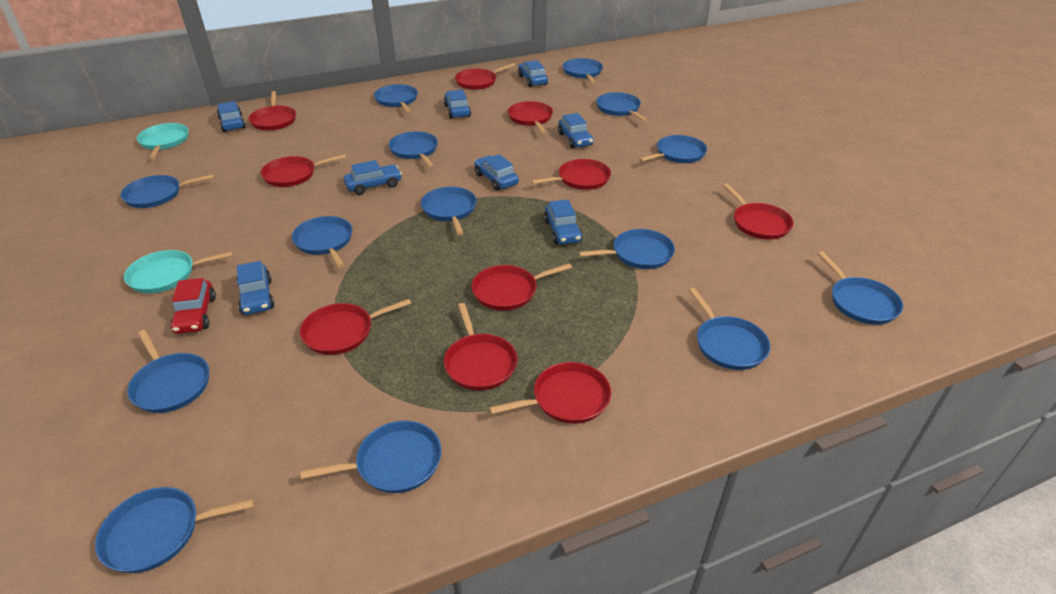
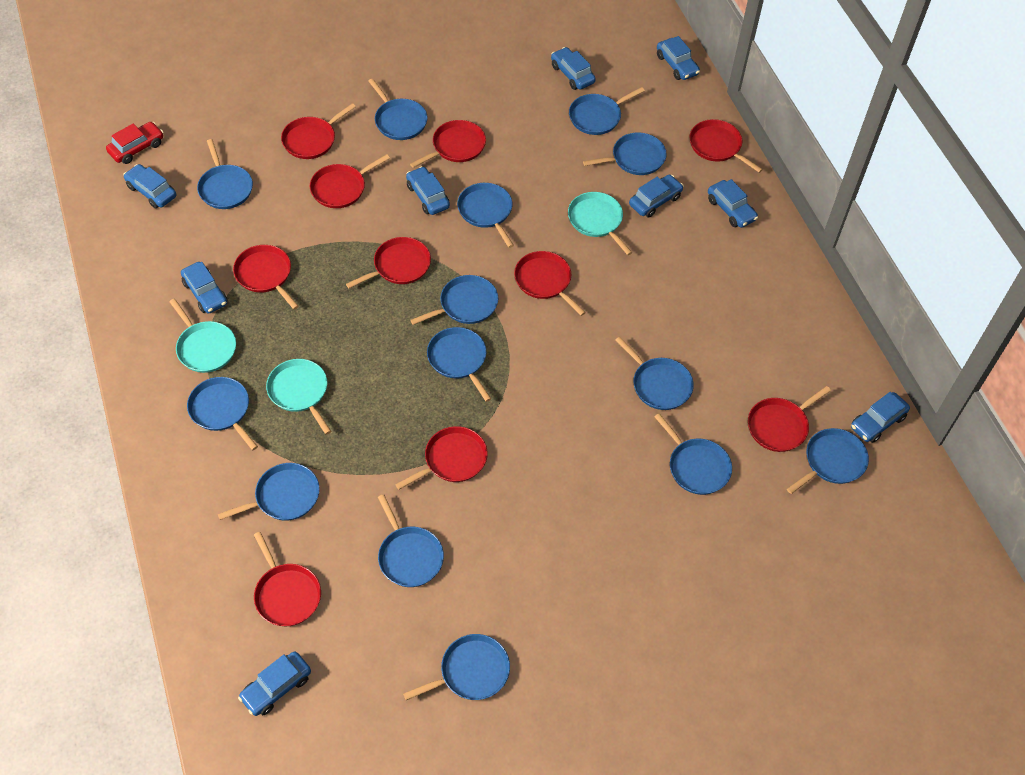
blue car: [217,101,246,132] [237,261,275,315] [344,160,402,195] [444,90,471,119] [474,154,519,191] [518,60,548,87] [544,199,582,244] [558,113,593,148] = 8 -> [123,164,176,209] [181,262,227,314] [238,651,311,716] [406,166,450,215] [551,47,596,90] [629,175,684,218] [657,36,700,80] [708,179,758,228] [851,392,910,443] = 9
turquoise pan: [124,250,233,293] [137,123,188,159] = 2 -> [169,299,236,373] [266,359,331,434] [568,192,633,255] = 3

